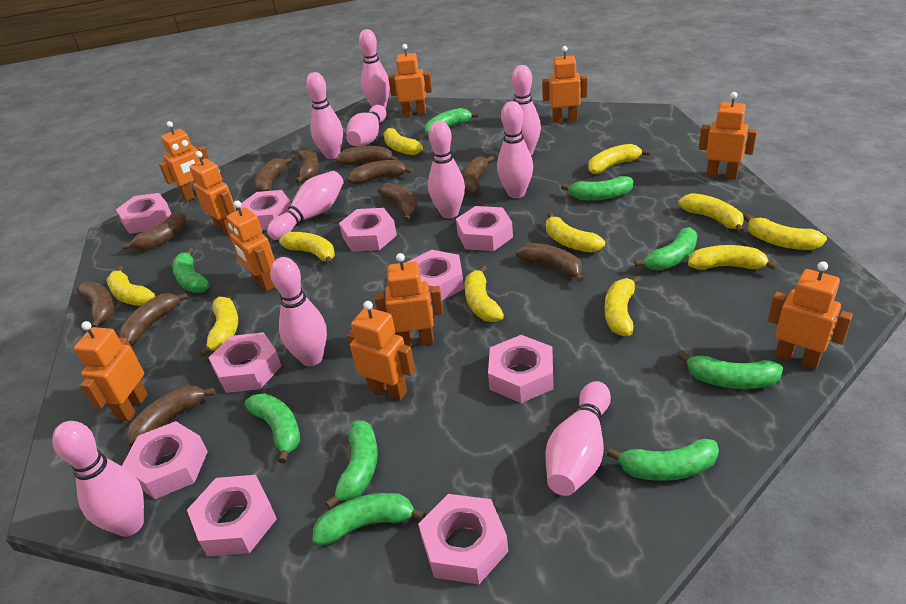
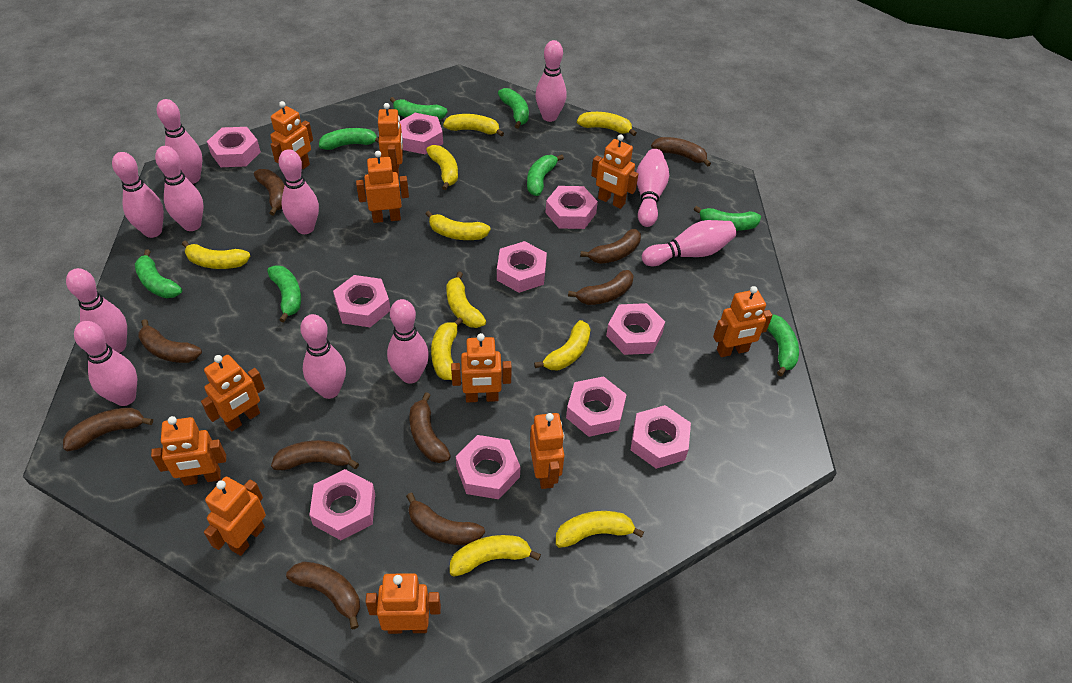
brown banana: [76,282,114,328] [119,293,189,345] [122,212,187,251] [125,385,215,447] [254,157,292,192] [295,147,319,183] [336,146,398,165] [348,160,413,184] [377,183,418,221] [461,156,494,195] [516,243,584,282] = 11 -> [63,408,153,451] [138,319,202,363] [254,169,285,216] [271,440,359,470] [286,562,360,629] [406,493,485,545] [410,392,451,463] [568,270,634,305] [580,229,641,264] [651,137,711,167] = 10
green banana: [172,248,210,293] [245,393,300,463] [312,493,426,546] [325,421,378,509] [425,108,478,135] [561,176,633,200] [607,439,719,481] [634,227,697,270] [678,352,783,389] = 9 -> [135,249,182,298] [267,265,301,322] [319,128,379,150] [390,97,448,120] [498,88,529,129] [527,155,564,196] [694,206,761,231] [767,314,799,376] = 8
orange robot: [74,321,148,422] [159,121,209,201] [190,151,236,235] [227,200,275,292] [347,301,415,401] [375,253,443,347] [388,44,432,117] [542,46,588,123] [699,92,757,179] [768,261,853,369] = 10 -> [151,416,226,486] [201,355,265,431] [204,477,266,556] [270,101,313,169] [356,151,409,223] [366,573,441,634] [378,103,403,179] [451,333,512,402] [530,413,564,489] [591,134,638,209] [713,286,772,357] = 11
pink bowling pin: [52,421,144,537] [267,171,344,240] [270,257,327,367] [306,72,343,159] [346,105,387,146] [359,29,390,108] [428,121,465,218] [497,101,533,198] [512,65,541,155] [546,381,611,496] = 10 -> [66,268,127,353] [74,321,137,406] [112,152,164,238] [155,146,204,231] [157,99,203,184] [279,149,319,234] [300,314,346,399] [387,299,429,384] [535,40,567,122] [636,149,669,227] [642,220,736,266] = 11
yellow banana: [107,266,155,306] [199,297,238,357] [279,232,335,266] [383,126,423,155] [464,265,504,322] [546,213,605,253] [588,144,649,174] [605,275,641,336] [678,193,744,234] [688,245,778,270] [743,214,827,250] = 11 -> [182,241,250,269] [426,145,458,190] [426,211,491,240] [431,317,463,380] [443,114,504,137] [446,272,486,328] [450,535,541,577] [534,320,591,370] [556,511,644,548] [577,112,637,136] = 10

